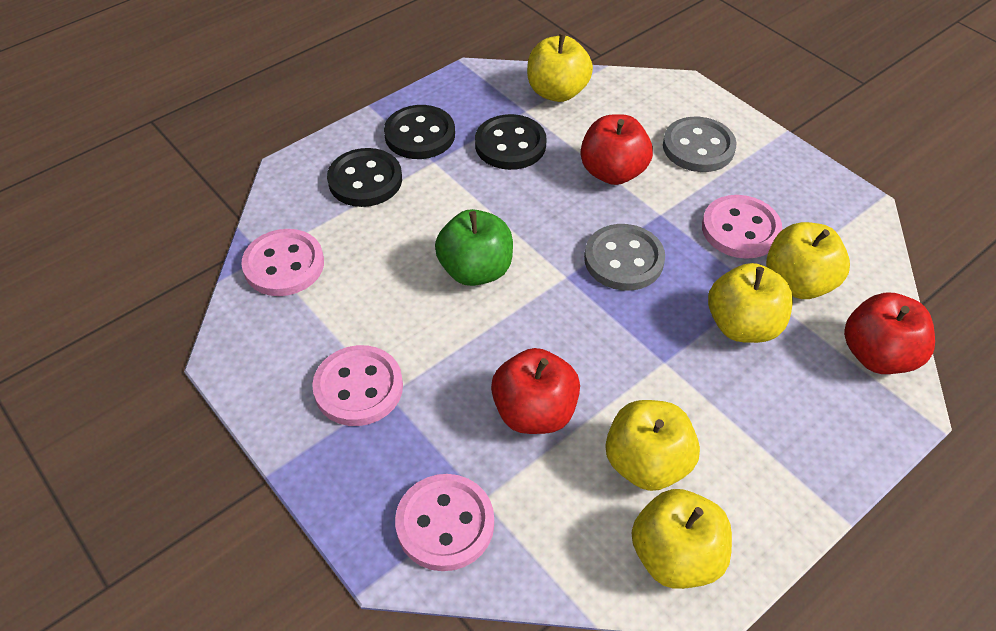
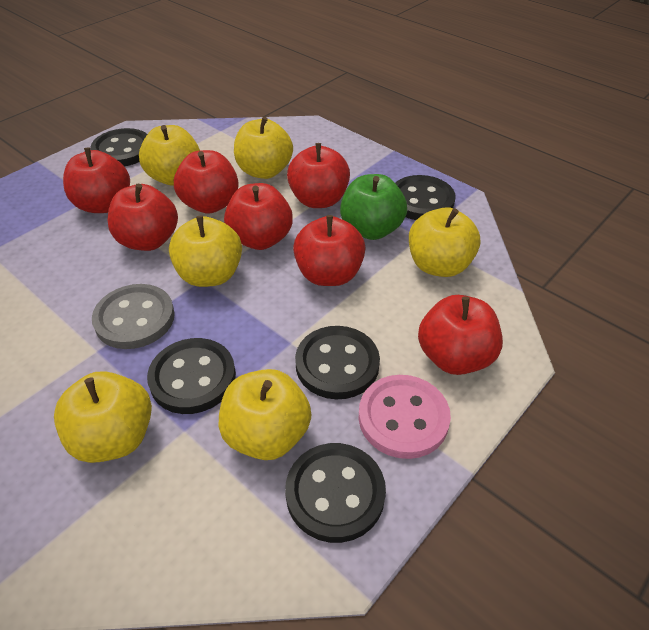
black button: [327,148,402,207] [384,105,455,159] [475,114,547,170] = 3 -> [91,128,147,166] [147,338,236,414] [285,443,386,543] [295,326,380,399] [395,175,455,220] = 5
grey button: [584,224,665,291] [663,117,737,172] = 2 -> [92,284,175,349] = 1
pink button: [241,229,324,296] [312,345,403,426] [395,474,494,571] [702,195,782,259] = 4 -> [358,375,451,459] = 1
red apple: [491,348,580,434] [581,114,653,185] [844,293,935,374] = 3 -> [63,148,130,213] [107,184,178,251] [174,150,239,214] [224,183,293,250] [287,143,350,208] [293,215,366,286] [418,295,503,375] = 7
yellow apple: [527,33,593,102] [605,400,700,491] [632,489,732,589] [708,263,793,343] [766,222,850,299] = 5 -> [54,371,152,463] [139,125,200,186] [169,216,242,287] [219,369,311,460] [234,117,293,179] [409,207,480,277] = 6

